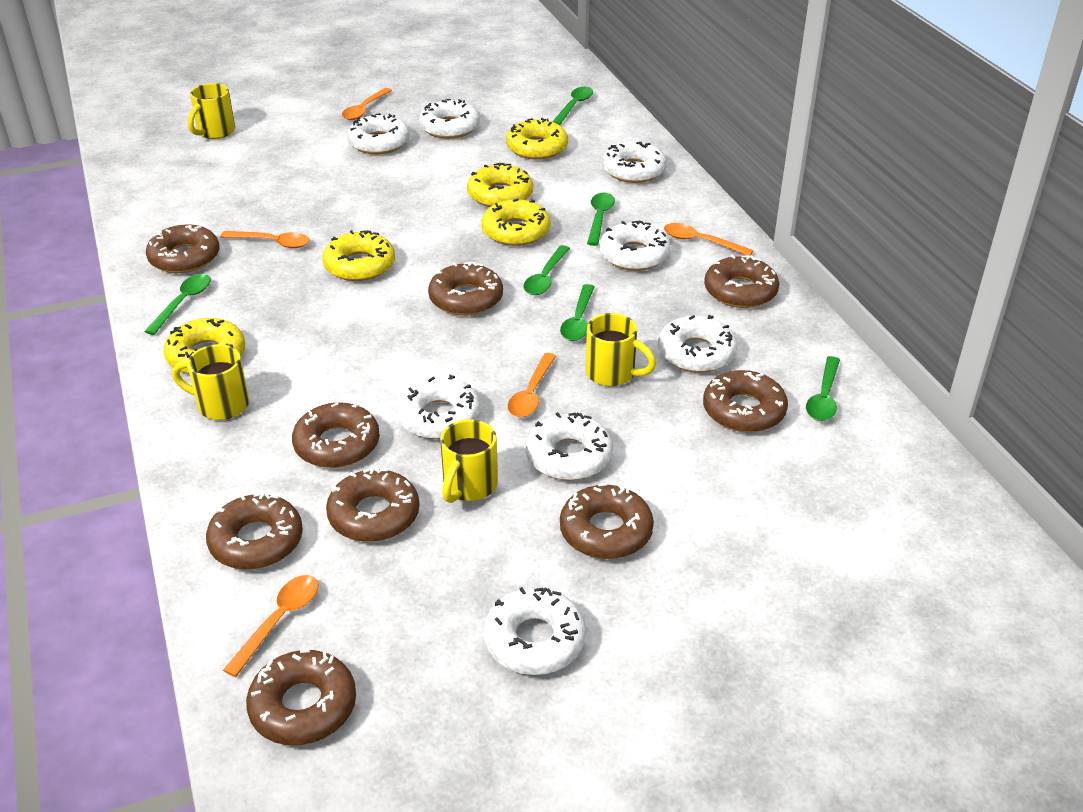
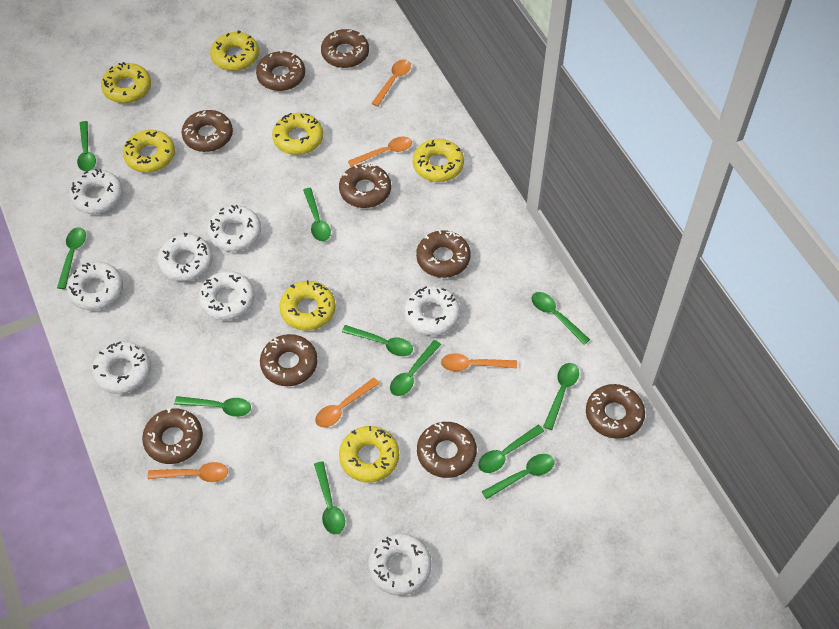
green spoon: [144,274,211,335] [524,245,570,295] [553,87,593,125] [560,284,595,341] [587,193,615,246] [806,356,840,421] = 6 -> [57,227,86,289] [77,121,96,171] [174,396,251,417] [303,188,331,241] [314,461,345,534] [342,325,413,356] [390,340,441,396] [478,425,544,473] [481,454,554,500] [531,292,590,345] [543,363,579,430] = 11
yellow donut: [164,318,245,374] [323,230,395,281] [467,163,533,207] [481,198,551,246] [506,118,568,159] = 5 -> [101,62,151,103] [123,130,175,173] [210,30,259,71] [272,113,323,155] [280,280,335,330] [339,426,399,482] [413,139,464,182] = 7
yellow mug: [172,344,249,420] [188,83,235,139] [440,419,498,503] [586,313,656,386] = 4 -> none = 0

